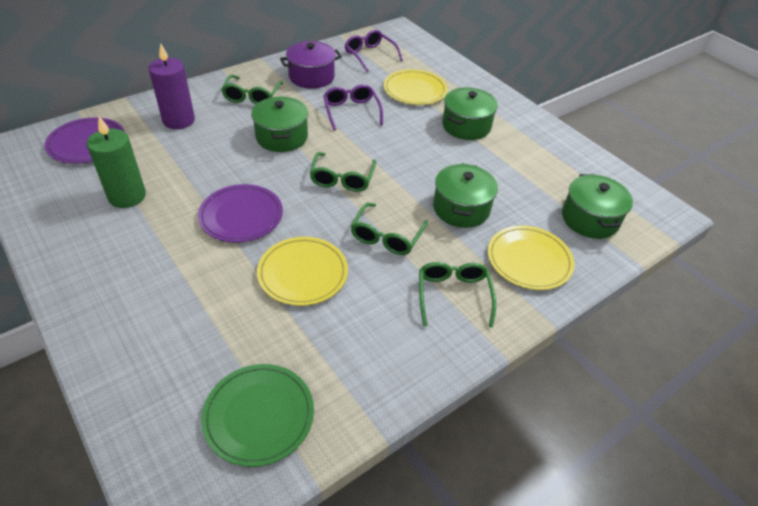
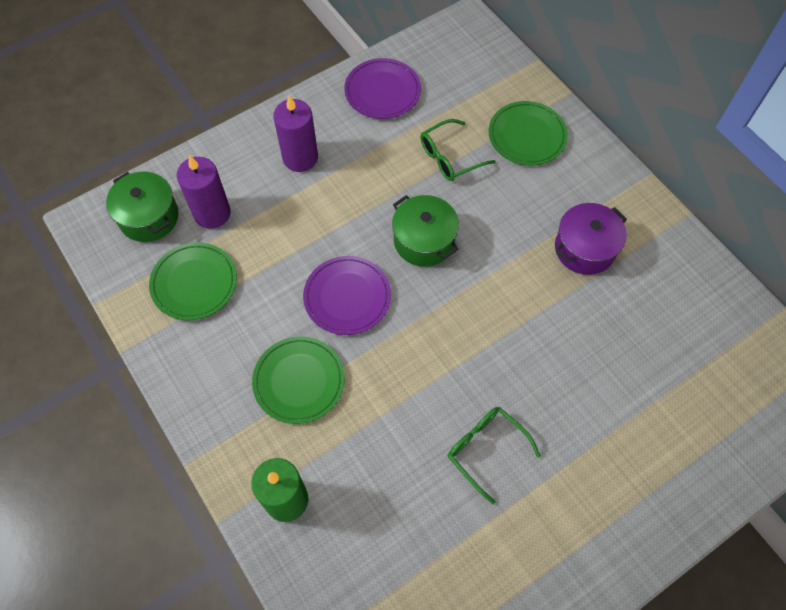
green glasses: [221,75,283,104] [310,152,376,192] [351,203,428,255] [419,262,496,328] = 4 -> [420,119,496,181] [448,407,541,505] = 2
green plate: [201,364,314,467] = 1 -> [149,242,237,320] [252,337,345,424] [489,101,568,165] = 3
green pot: [251,97,308,152] [433,163,498,228] [442,87,498,140] [562,174,633,239] = 4 -> [106,172,179,242] [392,195,459,267] = 2
purple candle: [149,43,195,129] = 1 -> [177,155,231,229] [273,95,318,172] = 2
purple glasses: [323,84,383,131] [344,30,403,72] = 2 -> none = 0
yellow plate: [257,237,348,306] [384,69,447,105] [488,226,574,290] = 3 -> none = 0

